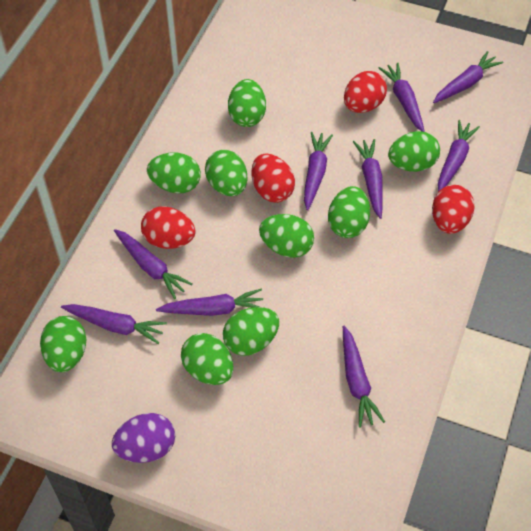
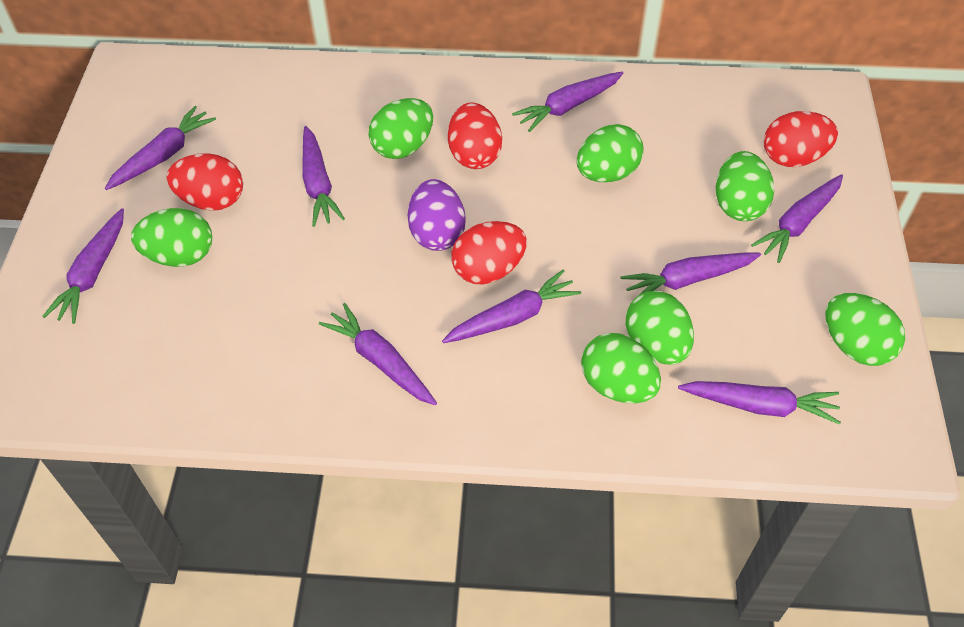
green egg: [40,316,86,372] [147,153,201,194] [181,333,233,385] [205,150,248,196] [223,307,279,356] [228,79,266,127] [259,214,314,258] [328,186,370,238] [388,131,440,172] = 9 -> [131,208,212,267] [369,98,433,159] [576,124,643,182] [581,333,661,403] [626,291,694,365] [716,151,774,221] [825,293,905,366] = 7

